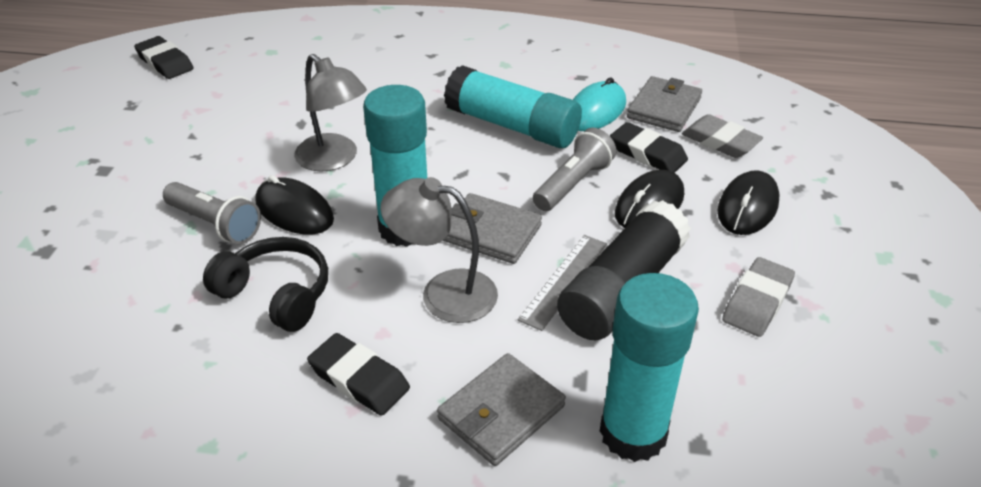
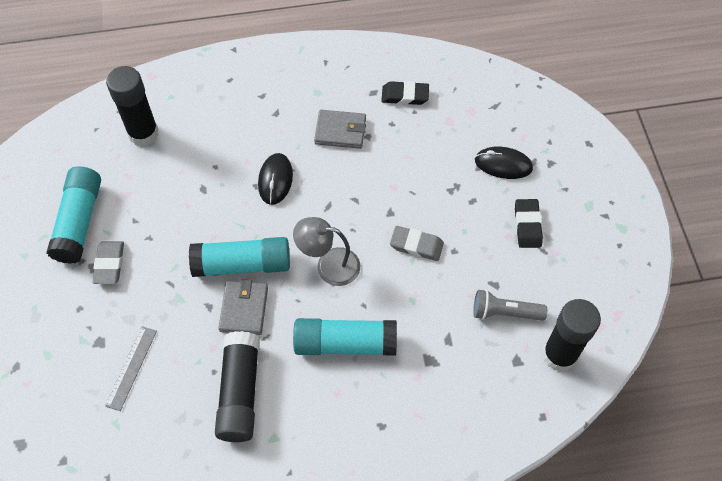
black eraser: [134,36,194,79] [307,333,410,415] [610,122,688,173] = 3 -> [381,81,429,105] [515,199,543,248] = 2
black glue stick: [557,200,691,340] = 1 -> [106,66,159,146] [215,331,260,442] [542,299,601,372] = 3
black headphones: [203,237,328,332] = 1 -> none = 0
black mouse: [255,175,334,234] [615,170,684,228] [717,170,779,235] = 3 -> [258,153,293,205] [475,147,533,179] = 2
grey flashlight: [163,182,261,244] [533,128,616,211] = 2 -> [473,290,547,321] = 1
grey lamp: [294,54,367,172] [380,177,498,323] = 2 -> [293,217,360,286] = 1
grey wallet: [437,353,566,466] [443,193,542,264] [627,76,702,132] = 3 -> [218,279,268,335] [314,110,366,149] = 2
turquoise mouse: [573,77,626,131] = 1 -> none = 0

